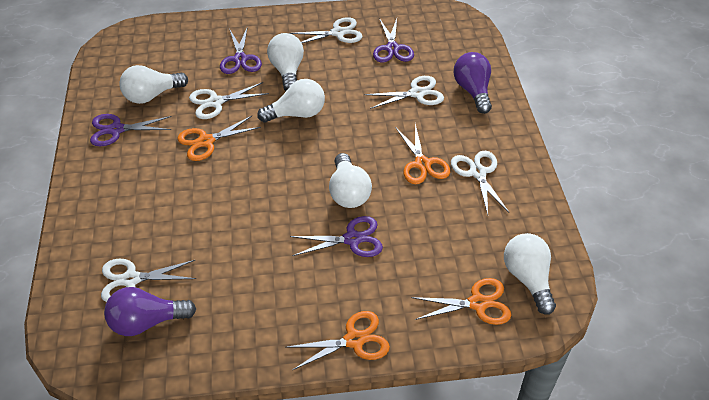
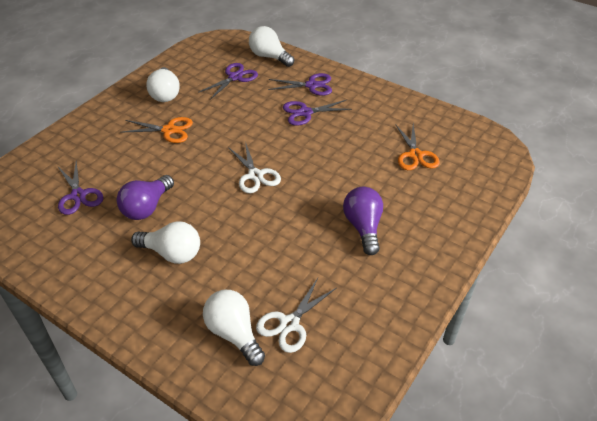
orange scissors: [177,116,261,161] [287,311,390,370] [395,124,450,184] [411,278,511,325] = 4 -> [122,117,193,143] [396,124,440,170] = 2
white light bulb: [119,65,188,104] [257,79,325,123] [267,33,304,91] [329,153,372,208] [504,233,556,315] = 5 -> [131,221,200,264] [146,67,180,102] [203,290,265,366] [249,26,294,67] = 4
white scissors: [101,258,196,302] [189,82,269,119] [290,17,363,43] [364,76,444,109] [451,151,509,215] = 5 -> [228,142,281,193] [256,278,336,353] = 2

